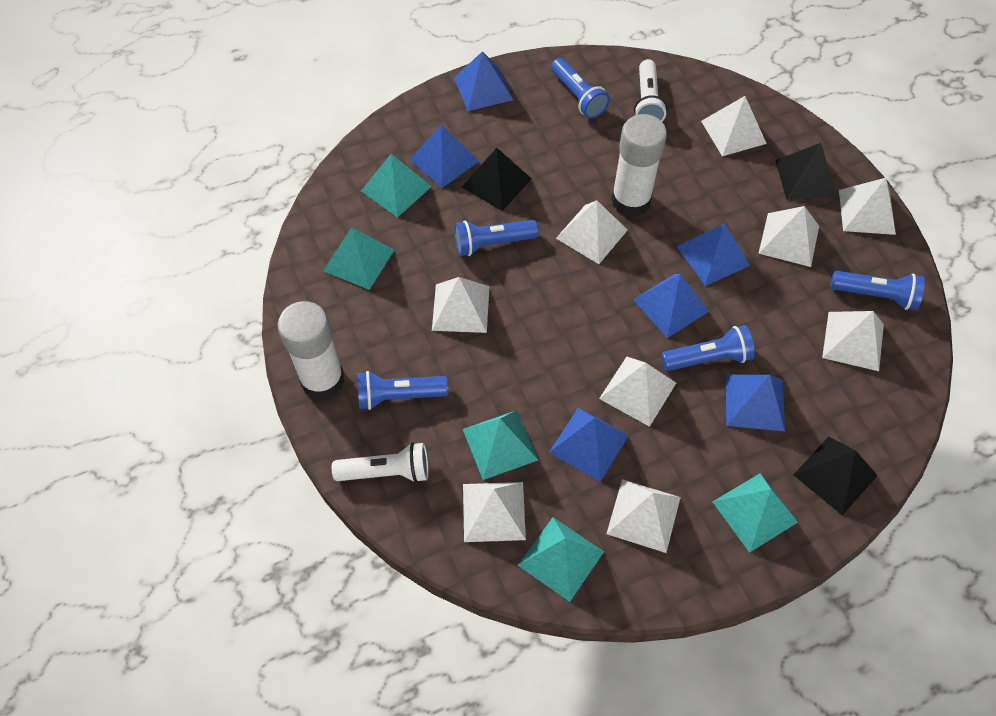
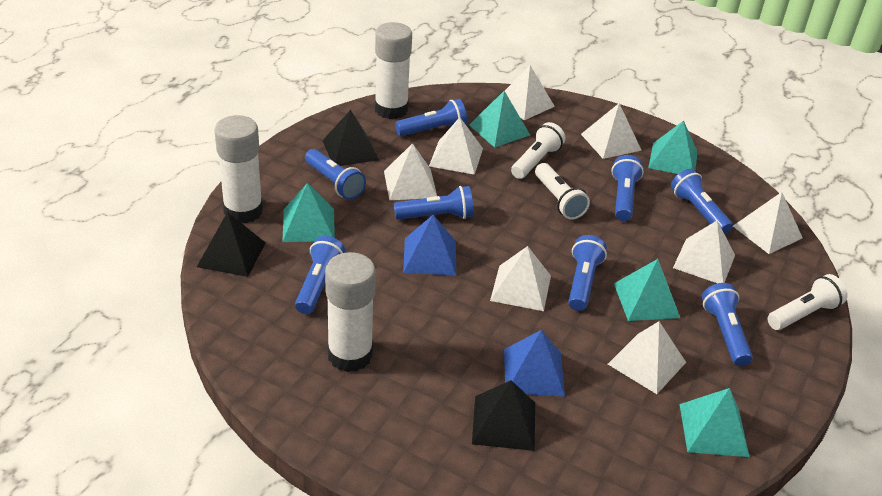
blue flashlight: [357,371,448,410] [454,220,539,256] [551,58,610,119] [661,325,755,371] [831,271,925,310] = 5 -> [295,236,346,314] [305,149,366,200] [394,186,474,220] [395,99,467,136] [568,235,607,311] [611,155,644,221] [671,169,733,234] [702,283,753,366] = 8
blue pyramid: [409,125,479,188] [454,51,513,111] [549,408,629,482] [633,274,709,338] [677,223,750,286] [726,375,785,431] = 6 -> [403,215,456,275] [504,330,565,396] = 2
white flashlight: [332,442,428,483] [634,59,667,121] = 2 -> [511,122,565,179] [535,163,590,220] [767,274,848,330] = 3
white glue stick: [278,301,345,400] [611,114,667,217] = 2 -> [215,115,263,223] [325,252,376,372] [375,22,412,119] = 3
white pyramid: [432,277,489,333] [463,482,526,542] [556,200,628,264] [599,356,676,427] [606,479,681,553] [701,96,767,156] [758,206,819,267] [822,311,884,371] [839,178,896,235] = 9 -> [384,143,437,200] [429,117,483,175] [490,246,551,311] [505,65,555,120] [581,103,642,159] [608,321,686,394] [673,221,735,283] [733,192,802,254] = 8

